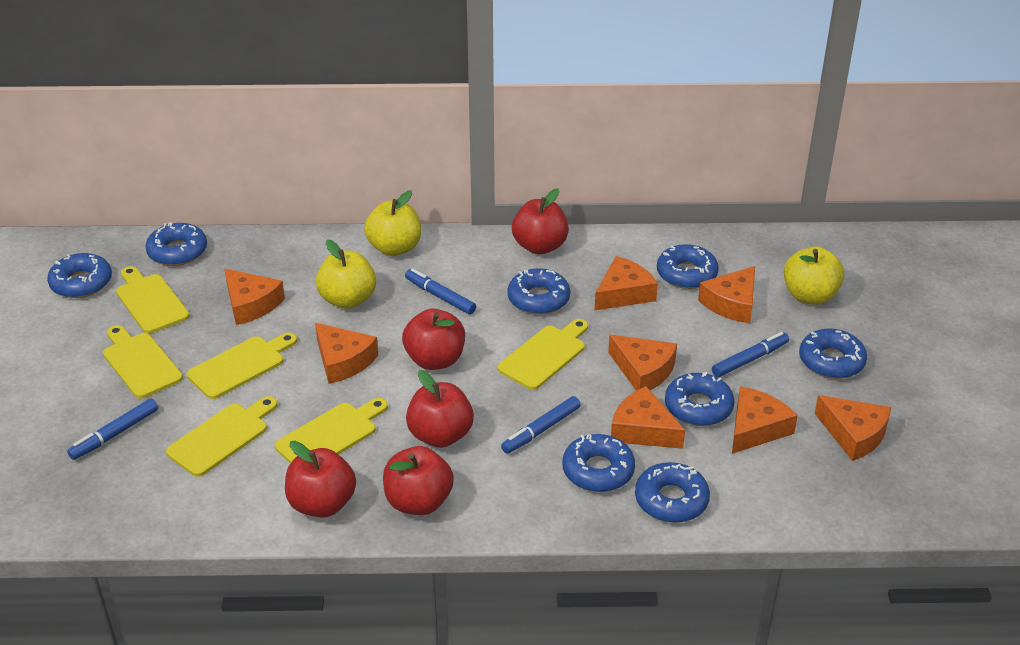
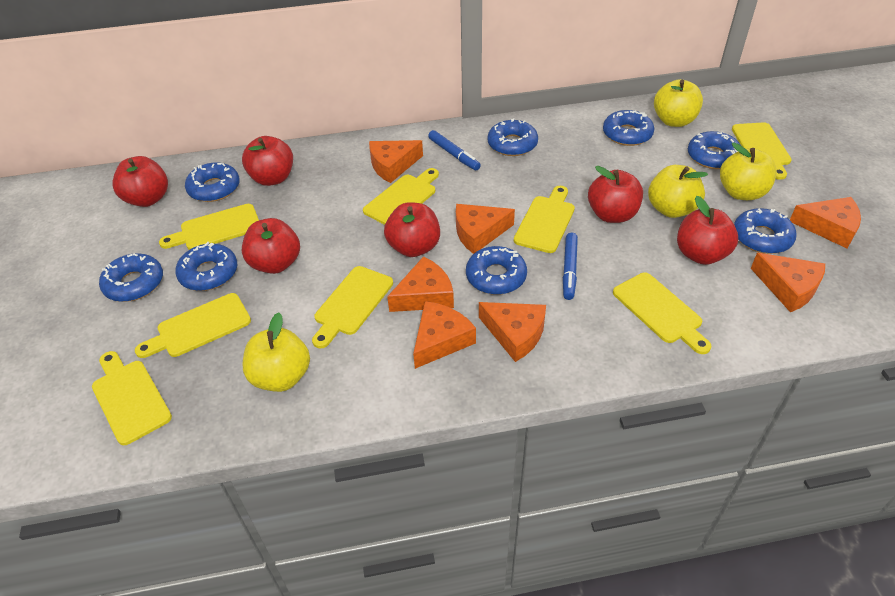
blue marker: [67,399,158,460] [405,268,476,315] [501,396,581,454] [712,332,789,377] = 4 -> [428,130,481,170] [563,233,578,300] = 2
orange cheese: [224,268,285,325] [315,323,378,384] [595,256,658,310] [608,335,677,391] [611,386,685,449] [698,266,755,323] [732,386,798,454] [815,395,891,461] = 8 -> [369,140,423,183] [387,256,454,312] [413,301,476,369] [456,204,515,254] [479,302,546,362] [751,253,825,312] [790,197,861,248] = 7
red apple: [285,441,356,518] [383,446,454,515] [402,309,465,370] [406,370,474,448] [512,188,569,255] = 5 -> [112,156,168,207] [242,136,293,186] [242,218,300,274] [384,202,440,257] [588,166,643,223] [677,196,738,265] = 6
yellow apple: [316,239,376,309] [364,190,421,256] [784,246,845,305] = 3 -> [243,313,310,392] [648,165,708,218] [654,79,703,127] [720,142,777,200] = 4
yellow cutting board: [103,325,183,398] [116,266,189,333] [166,396,277,477] [187,333,297,399] [275,398,388,464] [498,319,588,390] = 6 -> [92,351,172,445] [135,293,251,358] [159,204,259,250] [312,266,393,348] [363,168,439,225] [514,186,575,253] [613,273,711,354] [732,122,792,180] = 8

